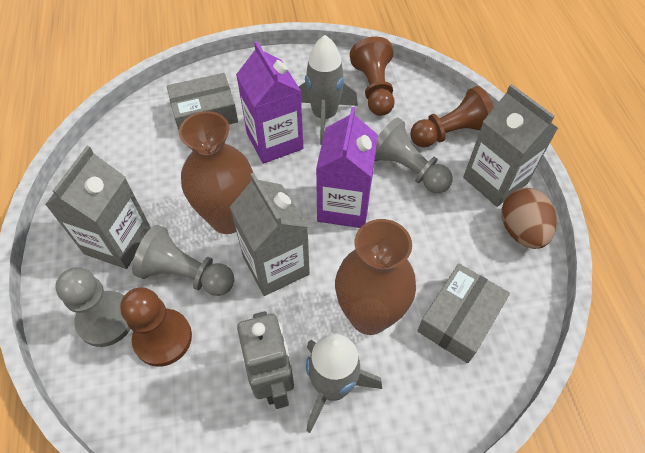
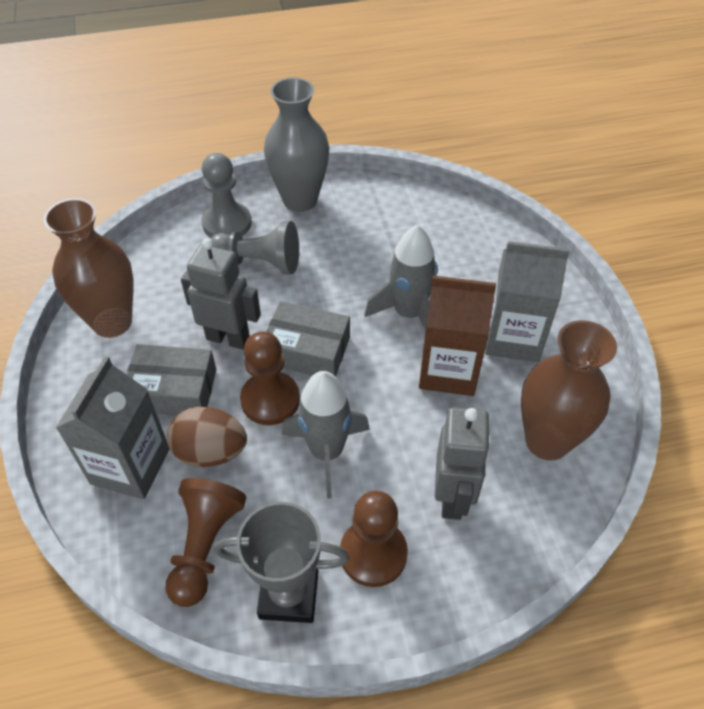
brown carton: none = 0 -> [419,276,496,396] = 1
grey carton: [45,146,151,269] [230,173,310,296] [463,84,558,207] = 3 -> [56,356,170,499] [485,241,570,362] = 2
grey pawn: [55,267,131,347] [132,225,234,296] [375,117,453,193] = 3 -> [201,153,252,238] [210,221,299,274] = 2
grey robot: [237,311,294,409] = 1 -> [181,238,261,350] [435,407,491,520] = 2
grey trophy: none = 0 -> [214,502,349,623] = 1
grey vase: none = 0 -> [264,78,329,212] = 1
purple carton: [236,41,303,164] [316,107,378,228] = 2 -> none = 0

